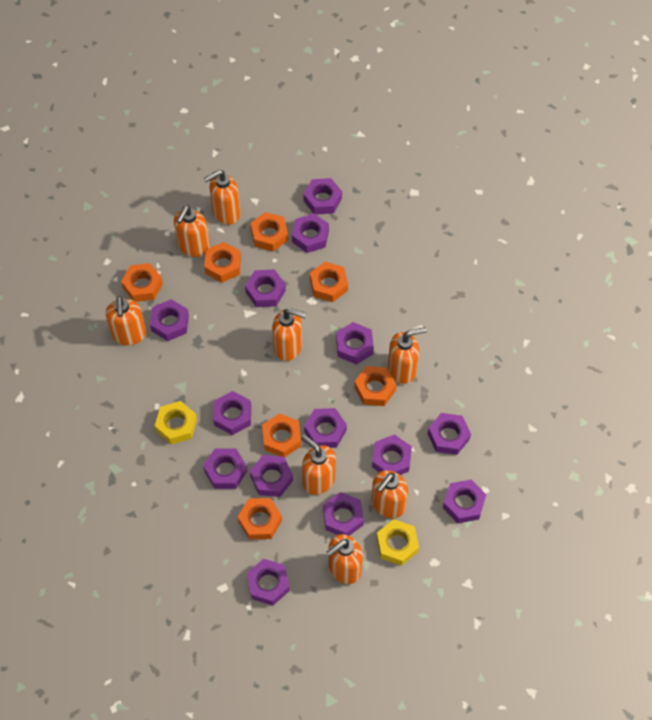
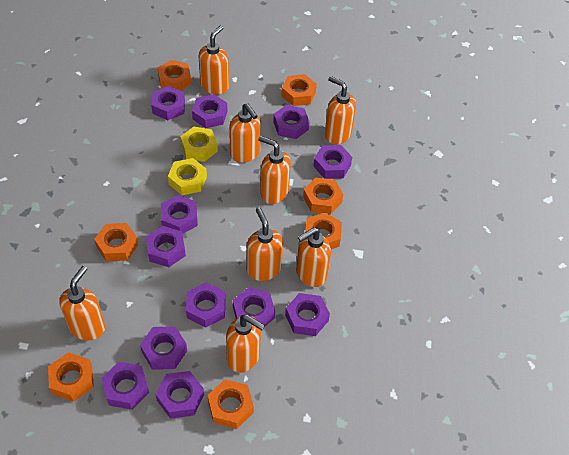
purple nut: [150,299,189,341] [203,448,247,489] [213,391,251,435] [245,269,286,307] [247,559,290,606] [250,455,293,497] [292,213,329,253] [303,178,342,215] [304,408,347,448] [323,492,364,536] [336,322,374,365] [372,434,412,475] [428,413,471,455] [443,480,486,523] = 14 -> [102,362,149,410] [140,326,187,370] [146,226,186,267] [151,86,185,120] [156,371,204,419] [161,195,198,234] [186,282,225,328] [192,94,228,128] [233,287,275,326] [273,105,310,139] [285,293,330,336] [313,145,352,179] = 12

